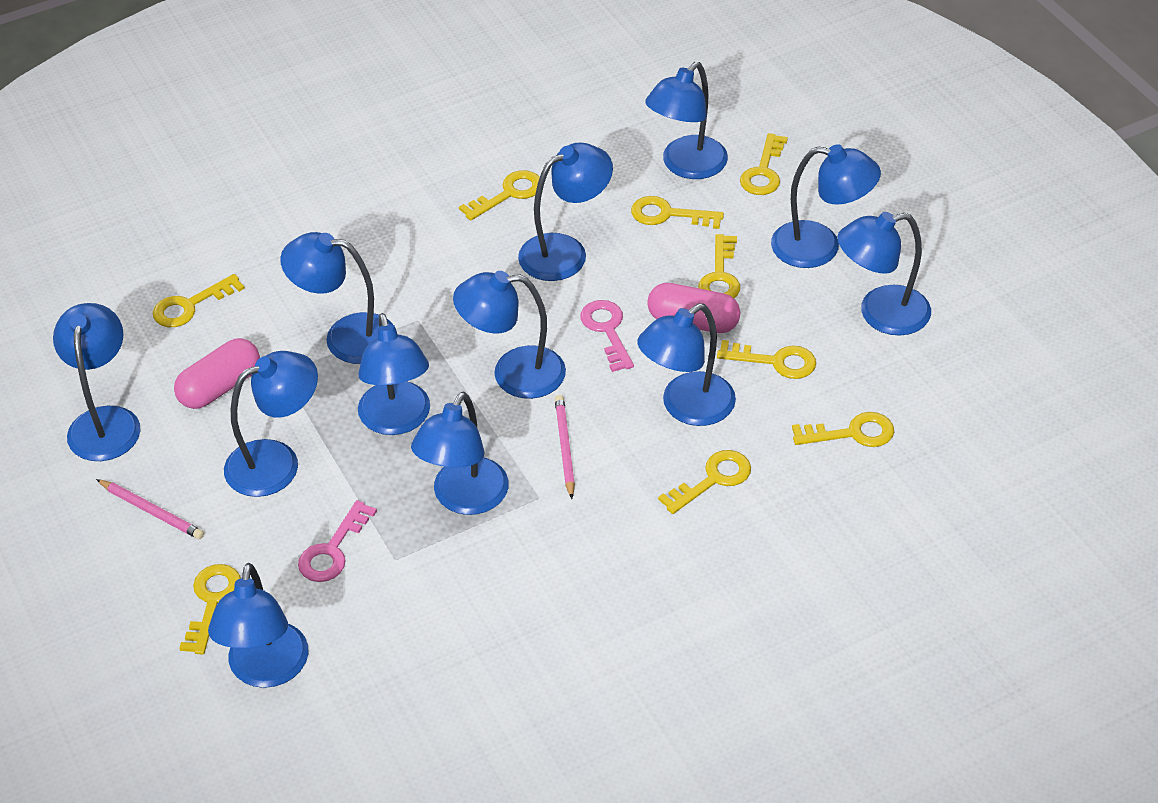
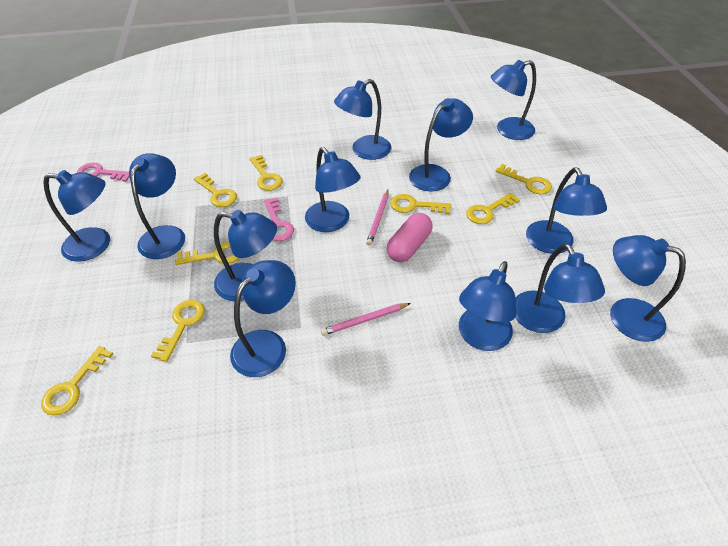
pink capsule: [174,338,260,409] [647,283,740,333] = 2 -> [387,213,432,262] = 1
yellow key: [153,274,245,327] [179,564,241,655] [459,170,540,221] [631,196,724,229] [658,450,751,514] [698,234,740,298] [717,340,816,379] [740,133,788,195] [792,412,894,447] = 9 -> [41,346,113,416] [151,300,205,362] [175,242,239,265] [194,173,237,207] [250,155,283,191] [390,194,451,214] [466,193,520,224] [495,164,552,195] = 8

